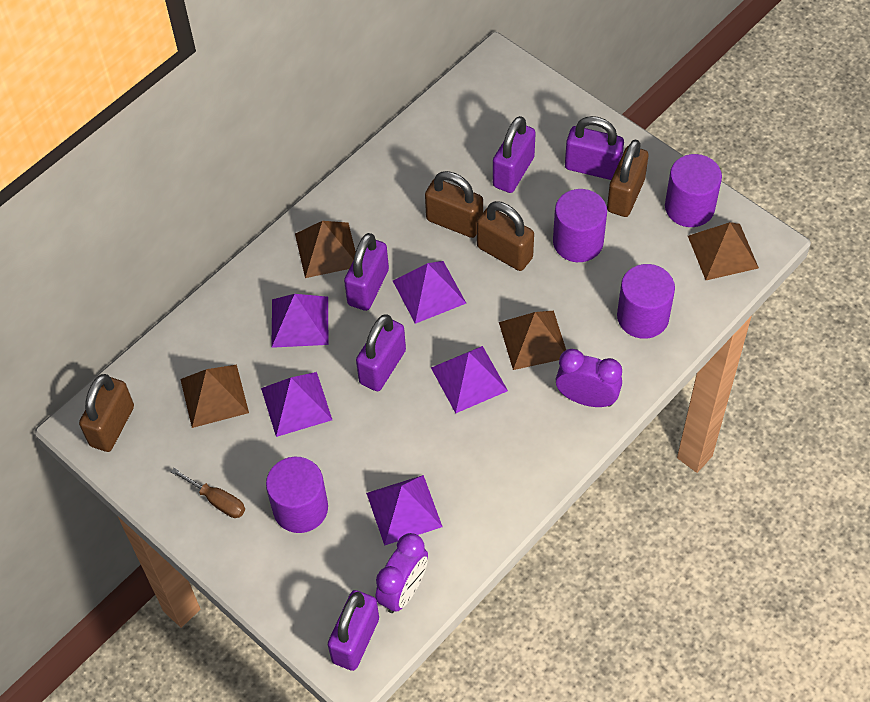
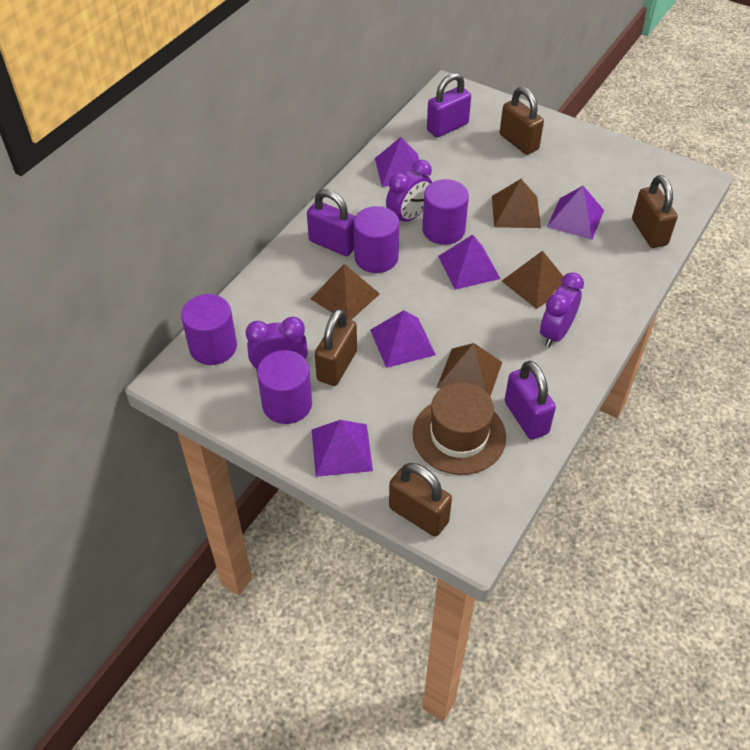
brown hat: none = 0 -> [413,382,506,475] = 1
brown screwdriver: [171,468,245,518] = 1 -> none = 0
purple clock: [375,533,428,613] [555,349,622,407] = 2 -> [246,317,308,371] [386,160,432,222] [540,272,584,347] = 3
purple padlock: [328,590,379,671] [344,233,389,311] [356,314,406,391] [493,116,536,193] [565,116,624,180] = 5 -> [307,189,355,256] [427,73,471,137] [505,361,556,440] = 3

